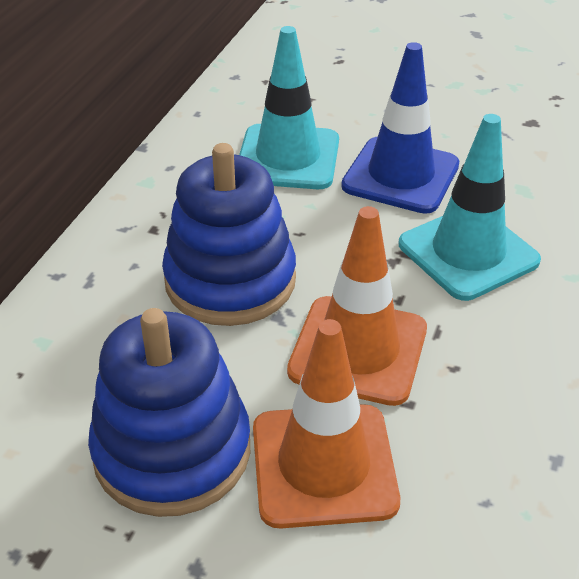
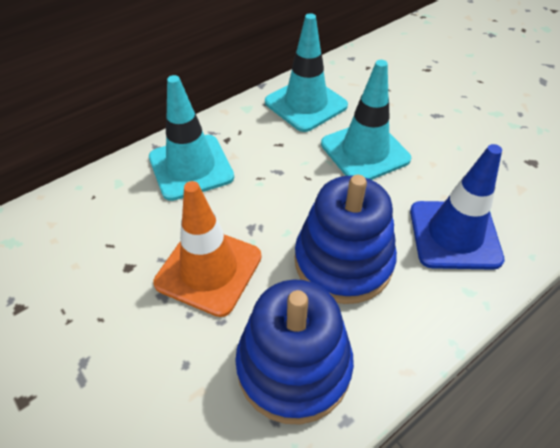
orange traffic cone: [253,319,400,529] [287,206,427,406] = 2 -> [153,181,262,317] = 1
turquoise traffic cone: [239,26,339,189] [399,114,541,301] = 2 -> [149,75,234,201] [265,13,348,132] [321,60,411,180] = 3

